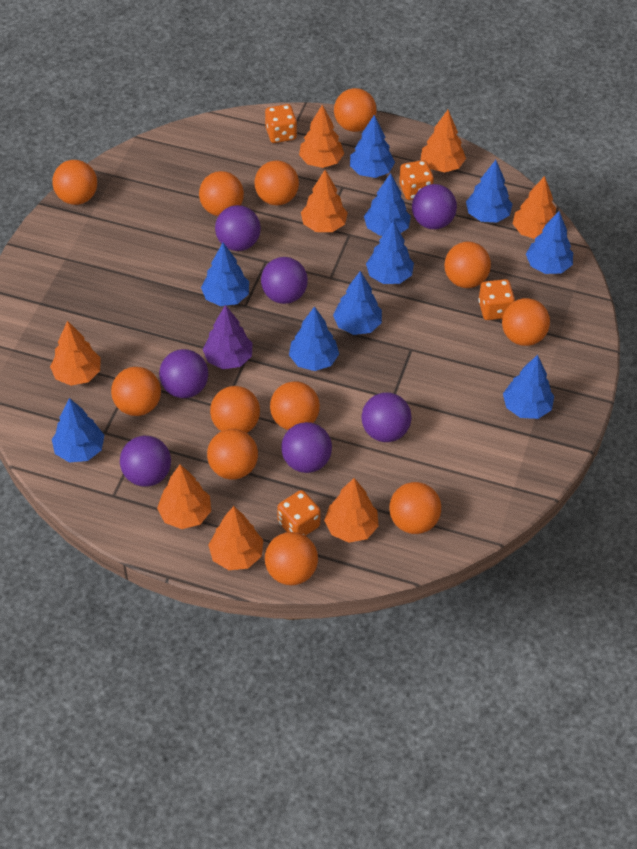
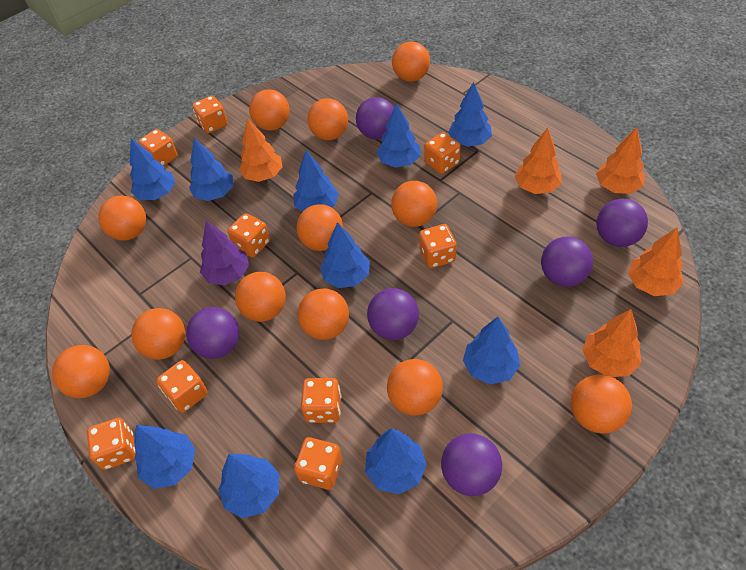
orange dice: [265,104,297,143] [277,490,321,536] [399,160,434,200] [478,279,515,320] = 4 -> [87,418,136,470] [138,129,178,166] [156,360,208,413] [192,95,228,133] [228,213,270,257] [294,437,342,490] [301,378,341,423] [419,224,457,268] [424,132,460,174] = 9
orange tree: [50,321,100,386] [157,464,211,529] [208,506,263,570] [299,105,344,168] [301,170,348,232] [324,478,379,543] [421,110,466,172] [513,176,556,239] = 8 -> [239,118,282,182] [514,128,562,194] [582,309,641,377] [596,127,645,194] [628,227,684,296] = 5
purple ball: [120,436,171,487] [159,349,208,398] [215,205,261,251] [261,257,308,304] [281,422,332,473] [361,393,412,442] [412,184,457,229] = 7 -> [186,307,239,359] [356,97,394,139] [367,288,419,340] [441,433,502,496] [541,236,593,287] [596,199,648,247] = 6

